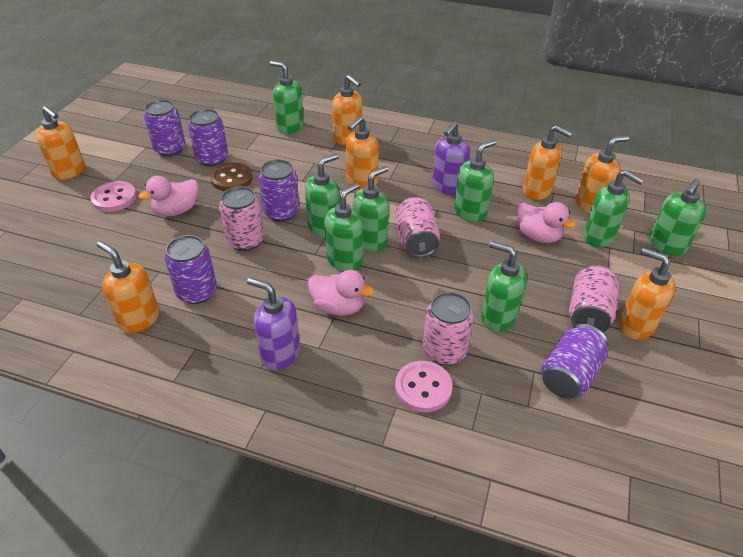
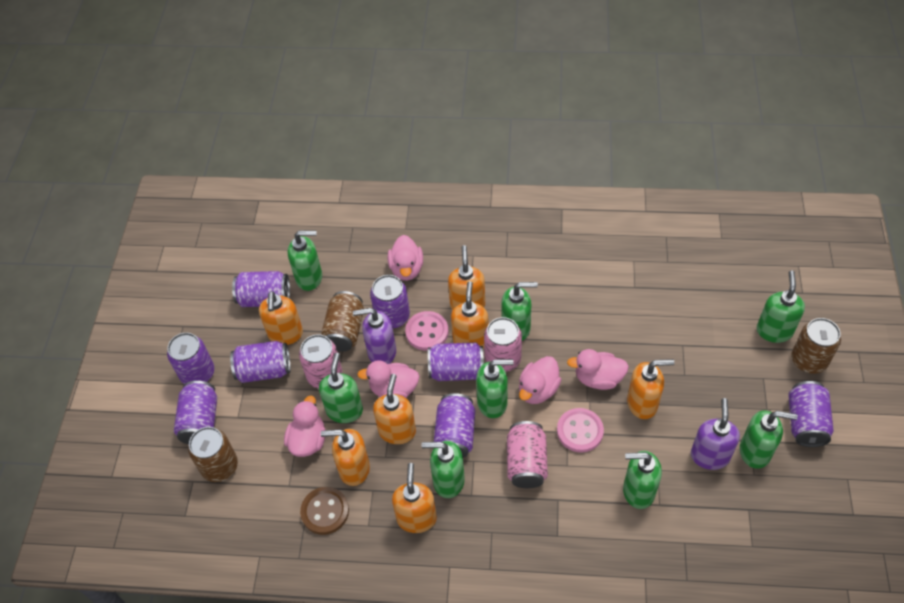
brown can: none = 0 -> [188,427,238,482] [321,291,364,352] [791,318,841,374] = 3
pink can: [219,186,264,251] [395,197,440,258] [423,292,474,365] [569,265,619,333] = 4 -> [299,334,342,389] [484,317,522,372] [507,421,548,488] = 3
pink duck: [138,176,199,216] [308,270,374,316] [517,202,576,243] = 3 -> [284,395,325,457] [357,360,420,398] [388,235,423,281] [519,356,561,404] [567,349,629,390] = 5
purple can: [144,99,186,156] [165,235,217,304] [188,109,228,167] [258,159,300,222] [541,324,608,399] = 5 -> [167,333,215,384] [174,381,217,444] [230,341,291,383] [232,271,290,307] [370,275,410,328] [428,342,484,381] [434,393,475,458] [788,381,834,447] = 8

